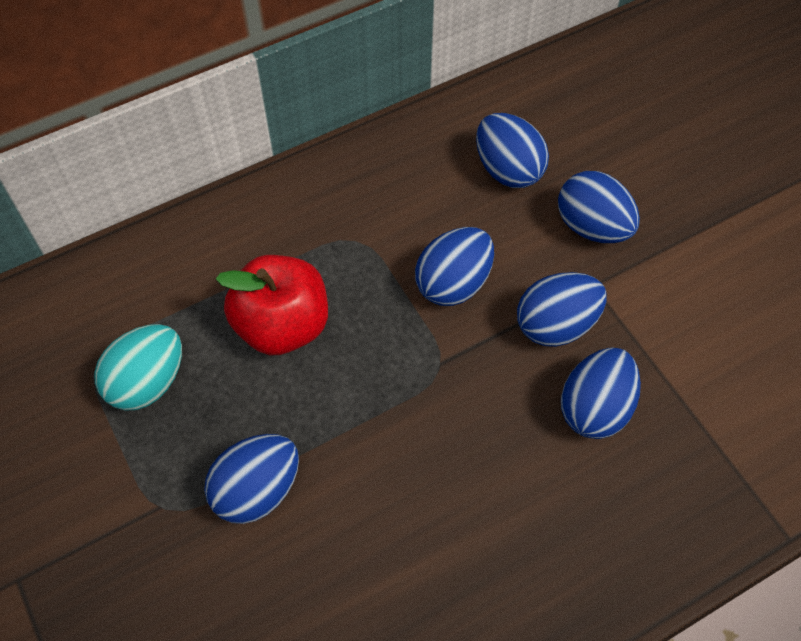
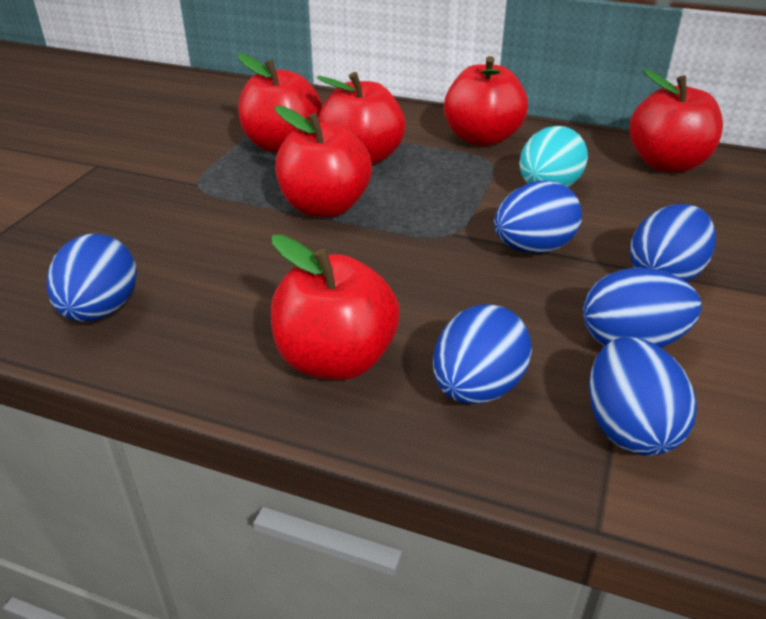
red apple: [216,255,328,356] = 1 -> [238,54,322,153] [271,235,399,380] [275,106,372,217] [317,72,405,165] [444,56,528,146] [630,69,723,172] = 6

